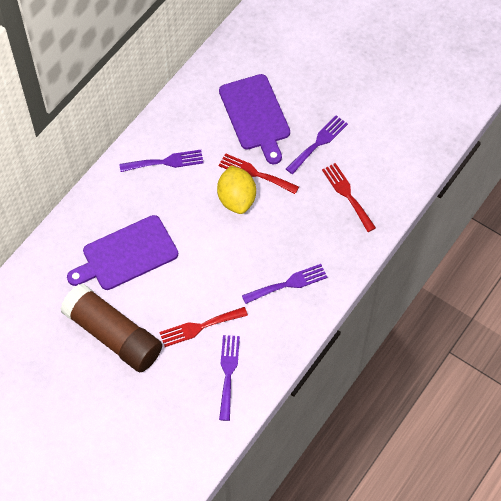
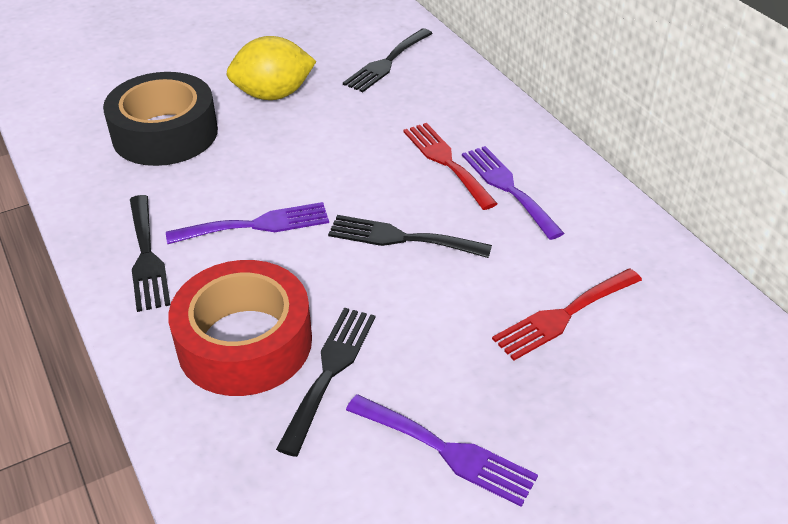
black fork: none = 0 -> [130,195,171,312] [276,308,375,457] [328,215,492,258] [343,28,433,93] = 4
black tape: none = 0 -> [103,72,218,166] = 1
brown glue stick: [60,283,162,372] = 1 -> none = 0
purple cutting board: [67,215,178,290] [219,74,290,164] = 2 -> none = 0
purple fork: [119,150,204,172] [219,335,240,421] [242,264,328,304] [286,115,348,174] = 4 -> [166,202,329,244] [346,394,538,507] [462,146,564,240] = 3
red fork: [159,307,248,347] [219,153,299,194] [322,163,376,232] = 3 -> [403,123,498,210] [492,268,642,360] = 2
red tape: none = 0 -> [168,260,312,396] = 1

